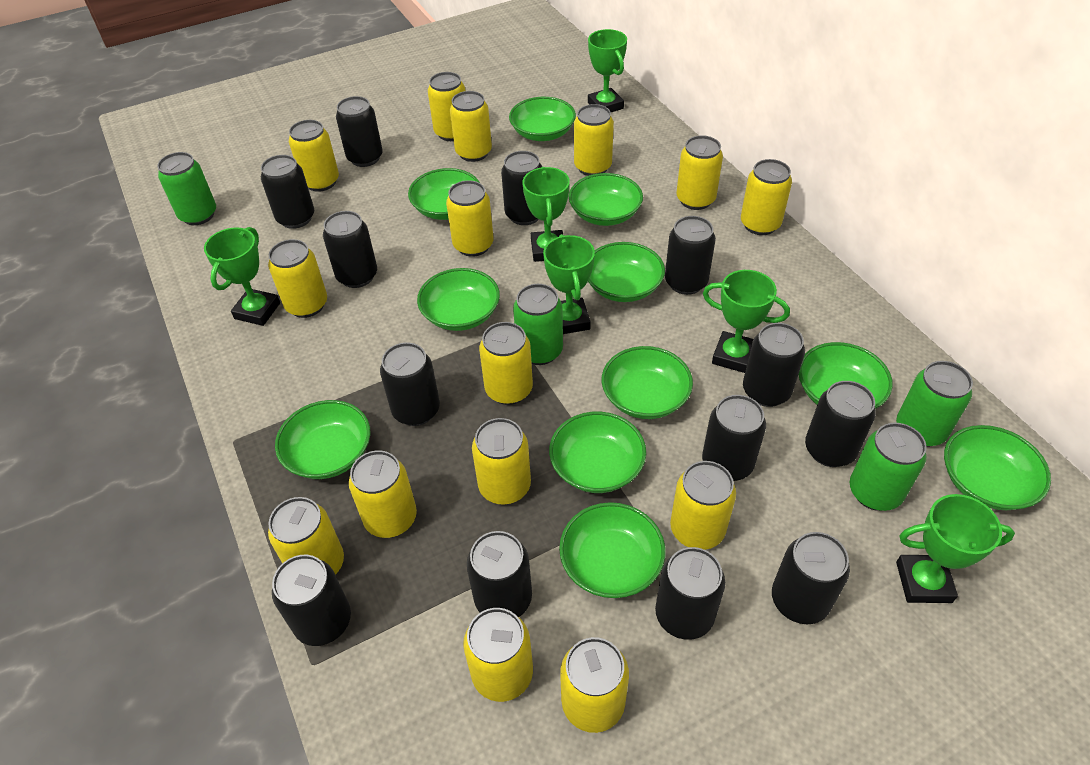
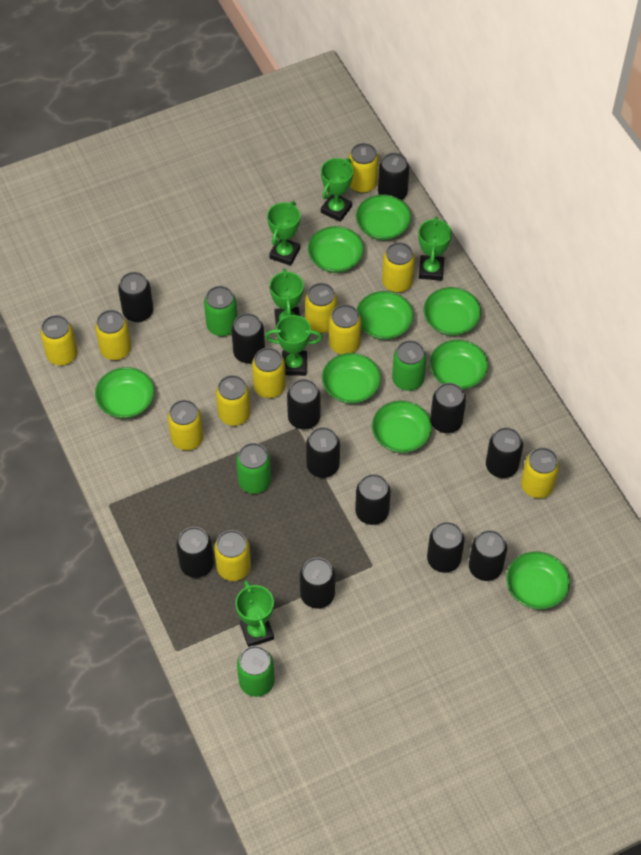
black can: [261,155,314,229] [272,554,351,646] [323,211,377,288] [336,96,383,167] [380,342,440,426] [467,531,532,617] [501,151,543,225] [655,547,725,640] [665,216,716,295] [702,395,766,481] [743,323,805,407] [772,532,850,624] [805,381,876,467] = 13 -> [118,272,154,322] [176,527,214,578] [231,313,265,364] [287,379,321,429] [300,558,335,609] [306,427,340,478] [355,474,391,525] [378,153,409,200] [427,522,465,573] [430,383,466,433] [469,530,507,581] [486,427,523,478] = 12
green bowl: [275,400,370,479] [408,168,480,220] [417,268,500,331] [509,97,576,141] [549,412,646,493] [559,502,666,598] [569,173,643,226] [588,242,665,302] [602,346,693,419] [798,342,893,409] [944,425,1051,510] = 11 -> [95,367,155,418] [308,226,364,273] [322,353,381,404] [356,195,411,240] [357,291,414,340] [372,401,432,453] [423,287,481,336] [430,339,488,390] [506,551,570,609] = 9
yellow can: [268,239,327,318] [268,497,344,575] [289,120,339,192] [349,450,417,538] [428,72,465,141] [446,180,494,257] [450,91,492,162] [463,608,533,702] [472,418,531,505] [479,322,533,405] [560,637,629,733] [574,104,614,176] [670,461,736,550] [676,135,723,210] [741,159,792,235] = 15 -> [40,315,78,366] [95,310,131,360] [167,400,204,450] [214,530,251,581] [216,375,251,426] [252,348,286,398] [305,283,337,333] [329,304,361,354] [348,143,379,194] [382,242,415,293] [521,447,560,498] = 11

